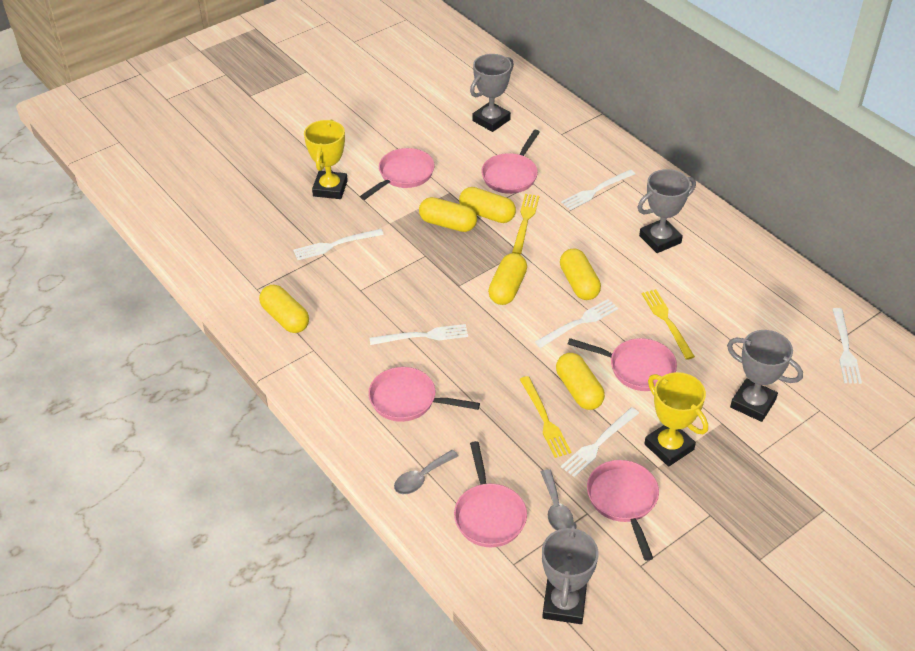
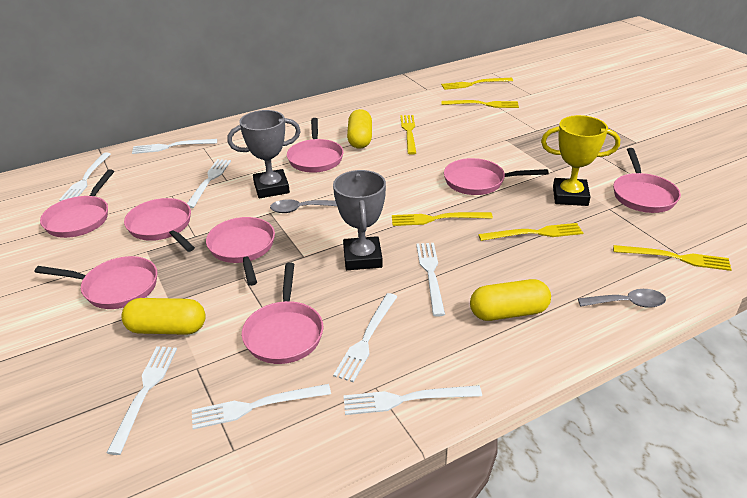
grey trophy: [470,54,514,132] [542,522,599,624] [638,169,696,253] [727,330,803,422] = 4 -> [227,110,301,198] [333,170,386,270] = 2
pink pan: [360,148,435,200] [368,367,480,422] [454,441,527,547] [481,130,540,194] [568,338,677,391] [587,460,659,561] = 6 -> [35,256,157,309] [40,169,114,238] [124,198,195,252] [206,217,275,286] [242,263,323,364] [287,118,344,173] [444,158,548,195] [613,148,681,213] = 8
white fork: [293,229,384,260] [370,324,468,345] [535,299,618,348] [561,169,635,210] [561,407,639,477] [833,308,862,384] = 6 -> [59,153,111,201] [106,346,177,455] [132,139,217,154] [187,159,231,208] [192,384,331,430] [333,293,397,382] [343,385,482,415] [416,243,445,317] = 8
yellow capsule: [259,285,309,333] [419,197,477,232] [459,187,516,223] [488,253,527,305] [556,353,605,410] [560,248,601,300] = 6 -> [121,298,206,335] [347,109,372,149] [470,279,551,321] = 3
yellow fork: [512,194,540,255] [520,376,571,458] [642,289,695,360] = 3 -> [392,212,493,226] [400,115,416,155] [441,78,513,90] [442,100,519,108] [478,223,583,241] [613,245,732,271] = 6
yellow trophy: [304,119,348,199] [644,372,708,467] = 2 -> [541,115,620,206] = 1

